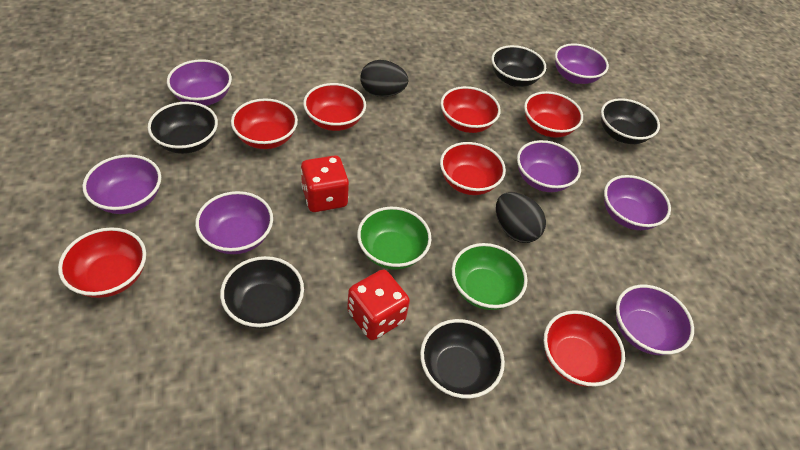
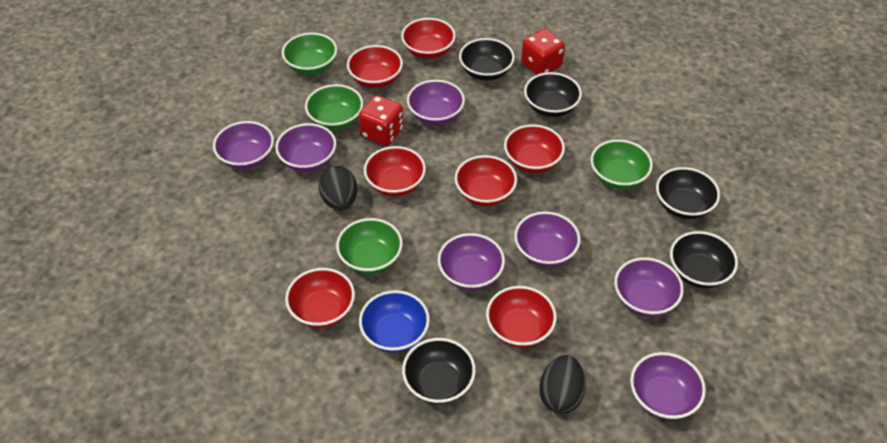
blue bowl: none = 0 -> [359,290,430,353] = 1
green bowl: [357,207,431,270] [452,243,527,310] = 2 -> [282,33,337,75] [305,84,363,130] [336,218,403,274] [591,139,653,189] = 4

